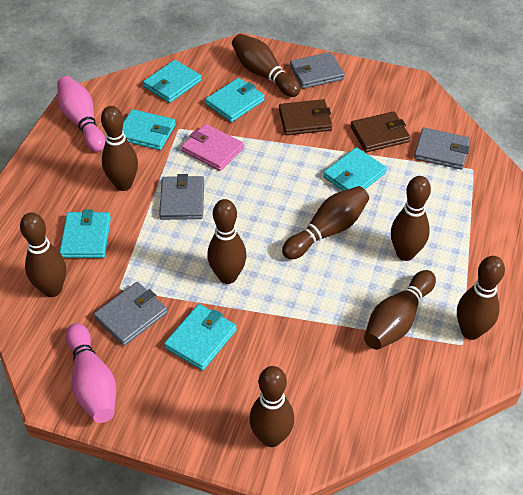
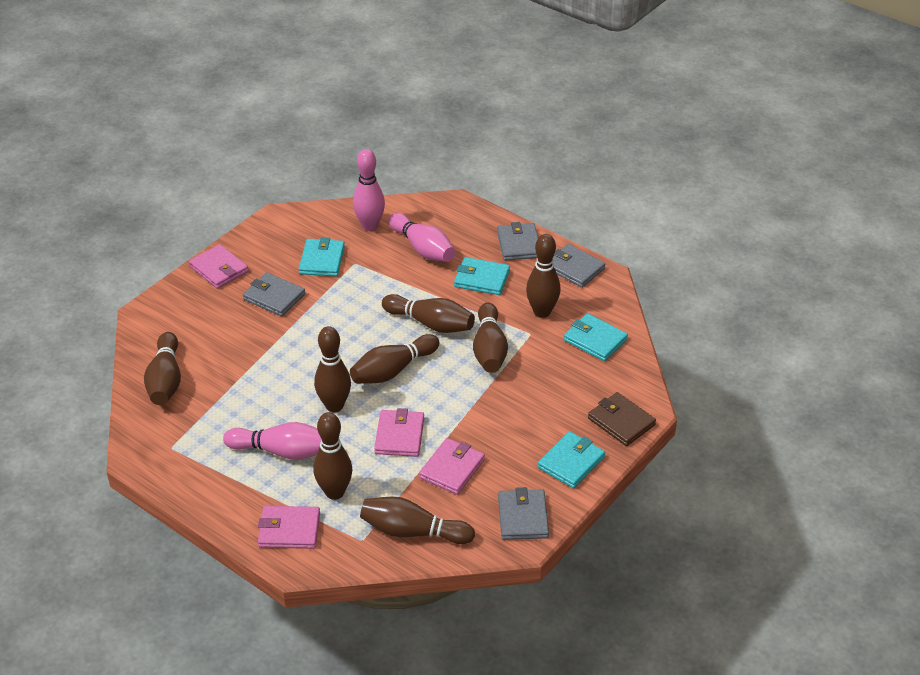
brown bowling pin: [20,212,66,297] [101,106,138,191] [207,199,246,284] [232,34,301,97] [249,366,294,447] [282,186,369,260] [364,270,436,350] [391,176,431,261] [457,256,505,340] = 9 -> [144,332,181,405] [313,412,352,500] [314,326,351,412] [350,334,439,384] [360,496,475,544] [382,294,475,333] [473,302,508,373] [526,234,561,318] = 8
brown wallet: [279,99,332,135] [351,111,410,152] = 2 -> [588,392,656,446] = 1
pink bowling pin: [57,76,106,152] [66,323,116,423] = 2 -> [223,422,321,460] [353,149,385,231] [388,213,455,262] = 3
pink wallet: [181,124,244,171] = 1 -> [189,244,249,289] [258,506,320,549] [374,408,424,457] [419,438,485,495] = 4
turquoise wallet: [59,210,111,258] [123,109,176,150] [143,60,201,103] [164,304,237,370] [205,78,265,122] [323,147,387,191] = 6 -> [299,237,345,276] [454,257,510,295] [538,431,605,488] [564,313,628,361] = 4

